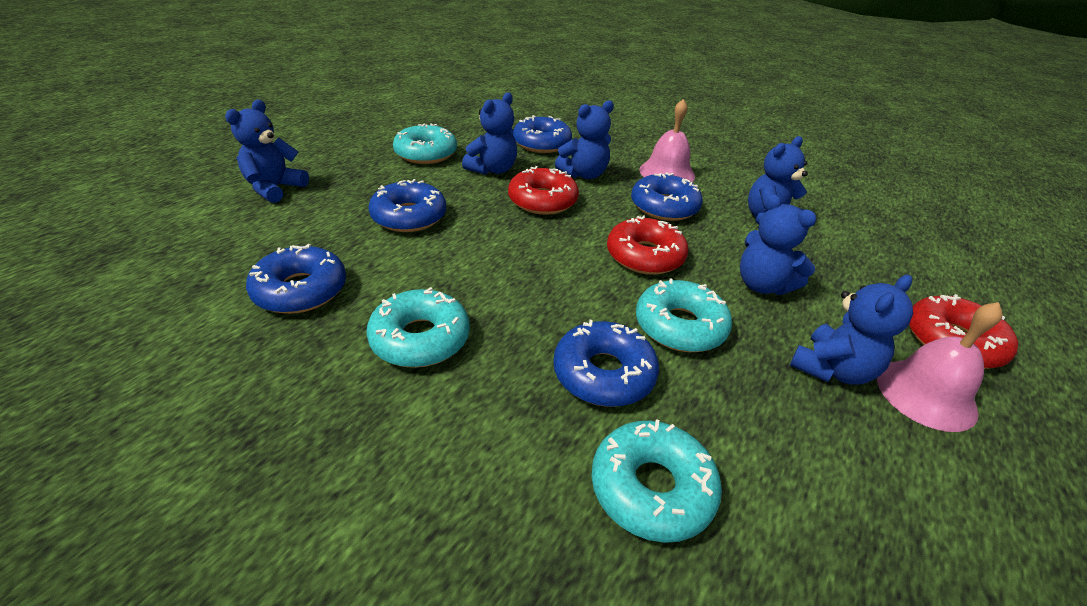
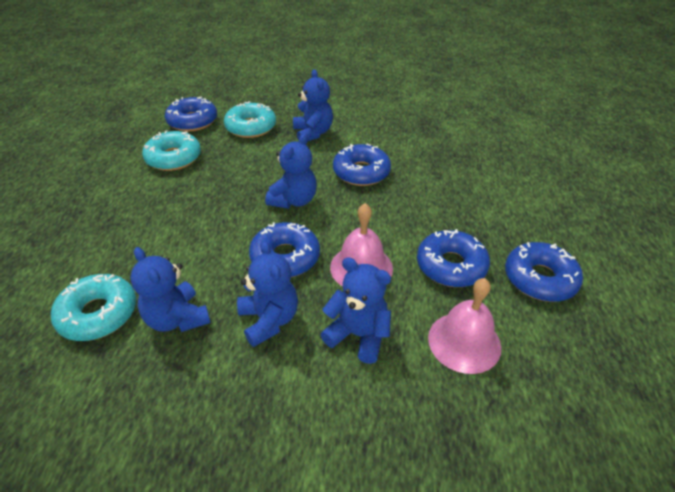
blue teddy bear: [225,100,309,203] [462,92,517,175] [555,100,614,179] [740,194,817,295] [748,136,808,224] [790,275,913,385] = 6 -> [130,247,211,332] [237,240,298,347] [265,133,317,209] [293,69,333,141] [320,257,391,364] = 5
red donut: [508,166,579,215] [607,215,688,275] [909,294,1018,369] = 3 -> none = 0
turquoise donut: [366,287,470,368] [393,123,457,164] [591,419,722,543] [636,278,732,352] = 4 -> [51,274,136,341] [142,130,201,171] [224,101,276,138] = 3

